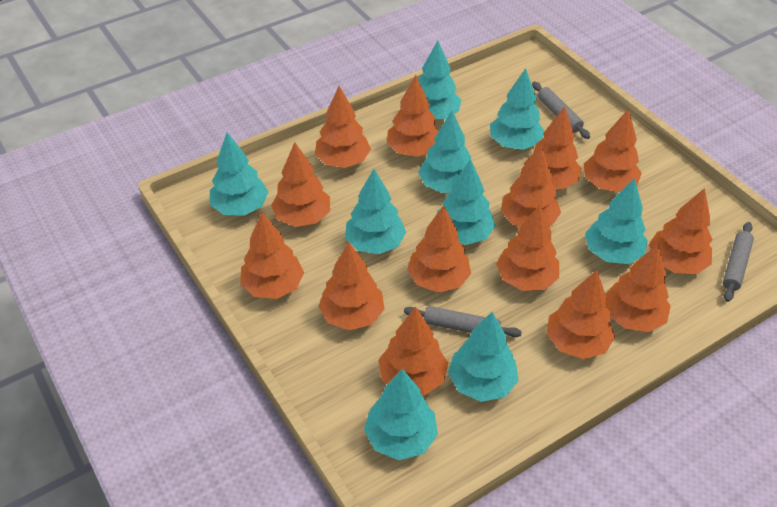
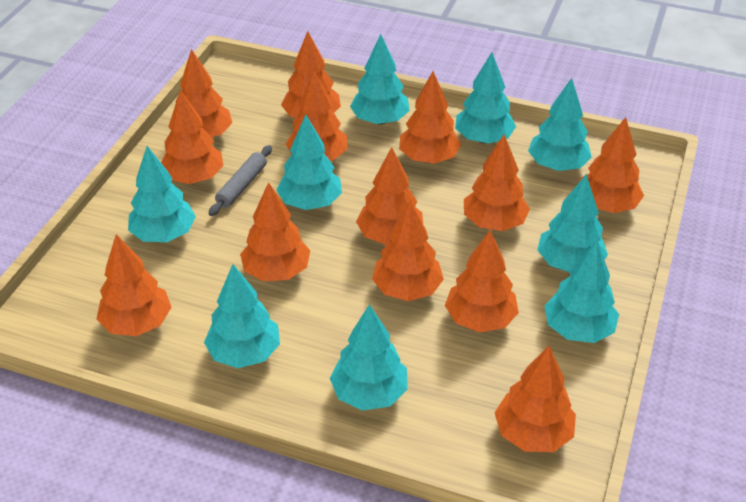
grey rolling pin: [404,306,522,337] [532,82,590,139] [723,222,754,302] = 3 -> [209,145,272,216] = 1
orange tree: [240,212,304,299] [271,142,330,227] [315,86,371,168] [318,242,384,330] [379,306,448,396] [387,75,439,157] [407,205,471,293] [496,205,559,291] [501,145,561,226] [524,106,582,189] [547,270,615,359] [584,109,642,192] [605,244,671,332] [649,188,712,274] = 14 -> [97,234,172,336] [161,90,224,184] [176,49,232,138] [240,182,310,281] [281,31,341,117] [286,71,347,161] [356,147,423,245] [372,200,444,301] [399,71,461,164] [445,230,519,332] [464,135,530,231] [495,346,576,452] [579,117,644,213] = 13

